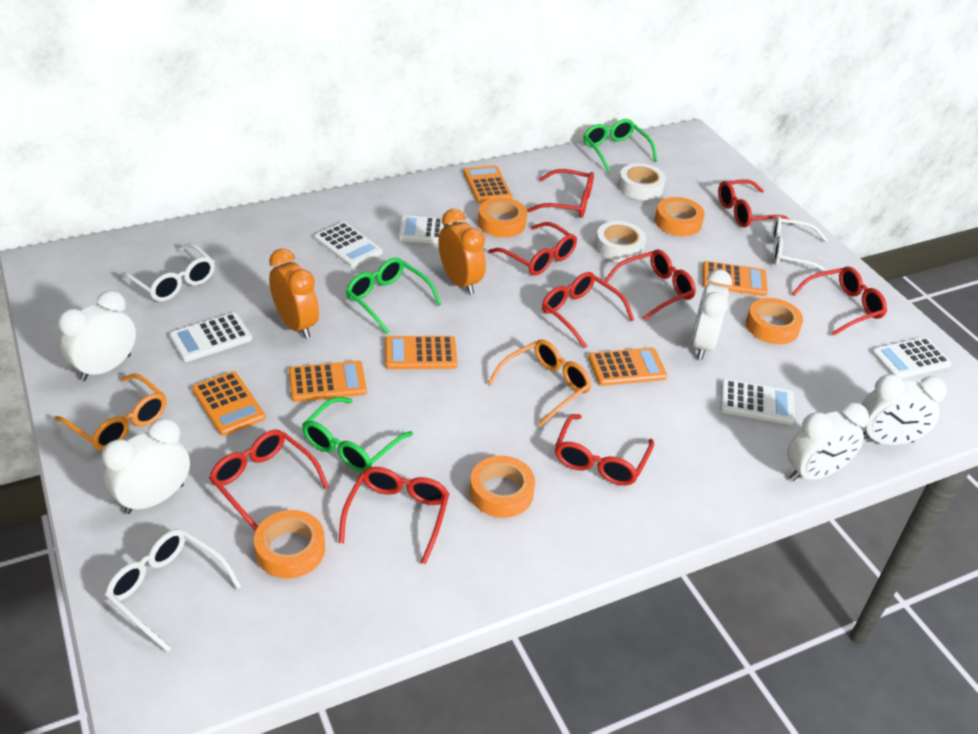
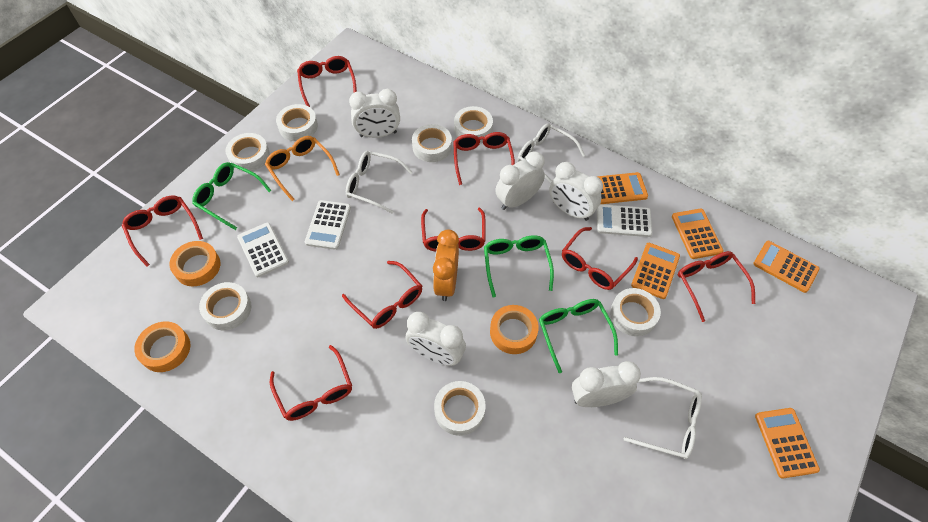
orange calculator: [192,371,266,436] [289,361,367,402] [385,336,458,369] [463,165,512,203] [588,347,667,386] [702,261,768,296] = 6 -> [597,172,648,204] [631,243,680,299] [672,209,724,259] [753,241,820,293] [755,408,820,479] = 5
orange clock: [269,248,319,339] [438,209,486,295] = 2 -> [433,229,459,301] = 1
orange glasses: [55,373,167,450] [488,339,592,427] = 2 -> [265,136,340,201] = 1
orange tape: [254,510,325,579] [470,456,535,518] [478,197,527,238] [655,197,705,236] [746,298,803,344] = 5 -> [134,321,190,372] [170,241,221,286] [490,305,539,354] = 3
red glasses: [209,429,329,531] [339,467,449,564] [488,222,577,275] [527,169,594,218] [542,272,634,349] [555,414,654,486] [604,249,696,320] [718,179,793,227] [792,266,887,336] = 9 -> [122,195,203,267] [270,345,352,421] [297,56,357,107] [342,261,422,329] [421,208,486,251] [453,132,515,185] [562,227,638,290] [678,251,755,322] = 8
white calculator: [169,313,252,362] [314,222,383,268] [398,215,462,244] [720,379,795,425] [872,337,952,379] = 5 -> [237,222,289,277] [305,200,351,250] [597,204,652,237] = 3
white tape: [595,221,646,262] [618,163,666,200] = 2 -> [199,282,251,330] [226,133,270,172] [276,104,318,141] [412,124,452,162] [434,381,486,436] [454,106,493,143] [610,288,661,336] = 7

